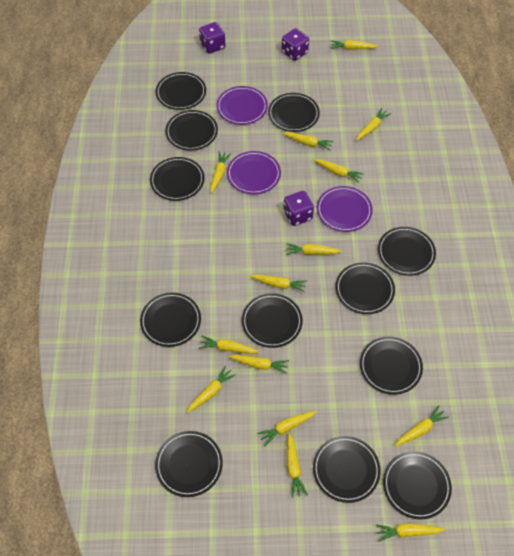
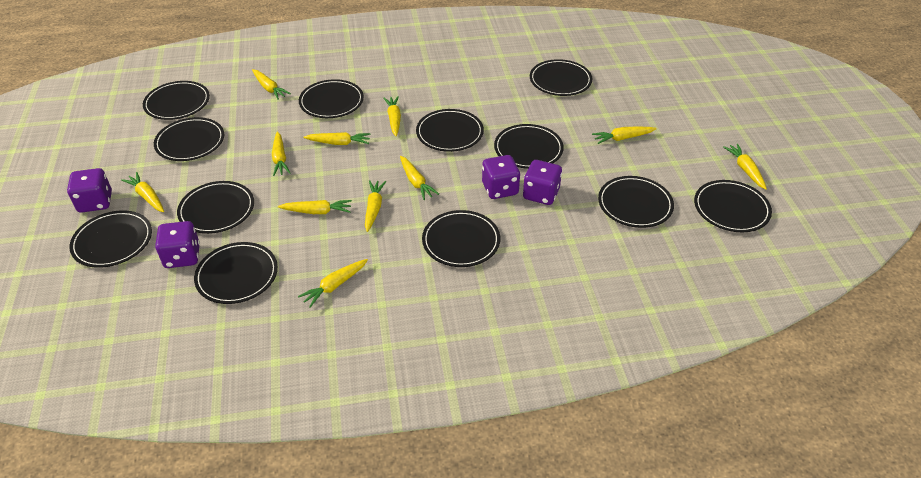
purple dice: [199,22,225,54] [282,28,309,61] [283,191,314,226] = 3 -> [67,168,112,213] [155,221,200,268] [482,155,520,199] [523,160,562,205] = 4
purple plate: [216,86,268,125] [227,151,281,194] [317,186,373,232] = 3 -> none = 0
yellow carrot: [187,366,236,413] [199,335,259,354] [210,151,231,193] [228,355,289,374] [250,274,307,293] [257,411,317,446] [283,132,333,150] [286,243,342,255] [287,433,308,498] [314,159,364,183] [330,40,378,50] [356,108,391,141] [376,523,445,542] [395,405,449,446] = 14 -> [121,172,164,212] [252,69,291,100] [272,132,290,176] [278,200,352,214] [298,259,368,308] [303,132,371,145] [365,180,386,232] [384,96,401,137] [400,156,439,200] [592,127,657,144] [723,144,767,190] = 11

